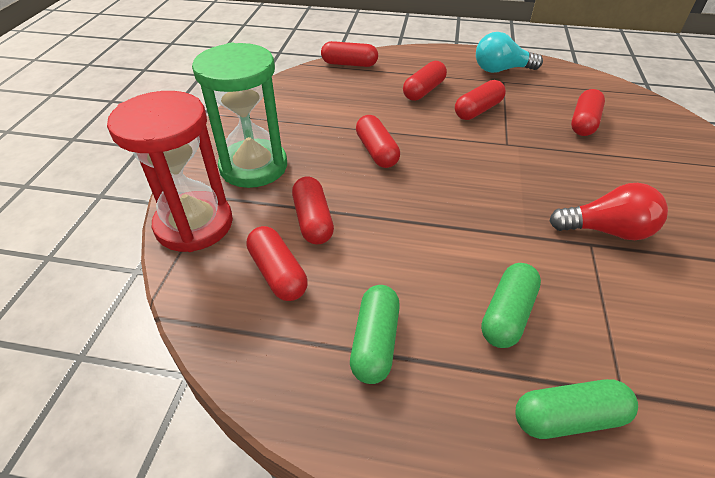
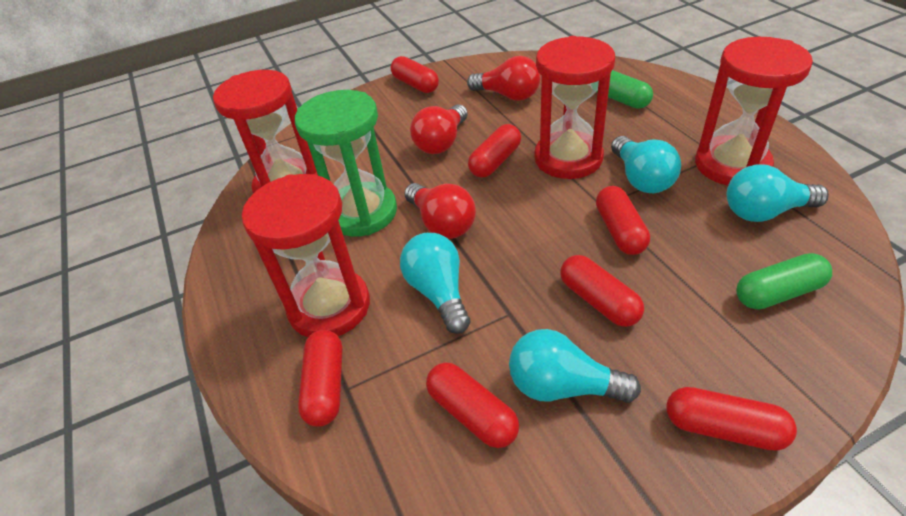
green capsule: [350,285,400,384] [481,263,541,348] [515,379,638,439] = 3 -> [596,70,653,109] [736,253,832,309] = 2
red hourglass: [107,91,233,252] = 1 -> [213,70,318,193] [242,174,370,337] [534,36,615,179] [695,37,813,185] = 4
red light bulb: [549,183,668,240] = 1 -> [404,183,476,239] [410,104,468,154] [467,56,540,101] = 3
turquoise light bulb: [476,32,543,73] = 1 -> [400,233,470,334] [509,329,641,403] [611,136,681,193] [727,164,829,222] = 4

